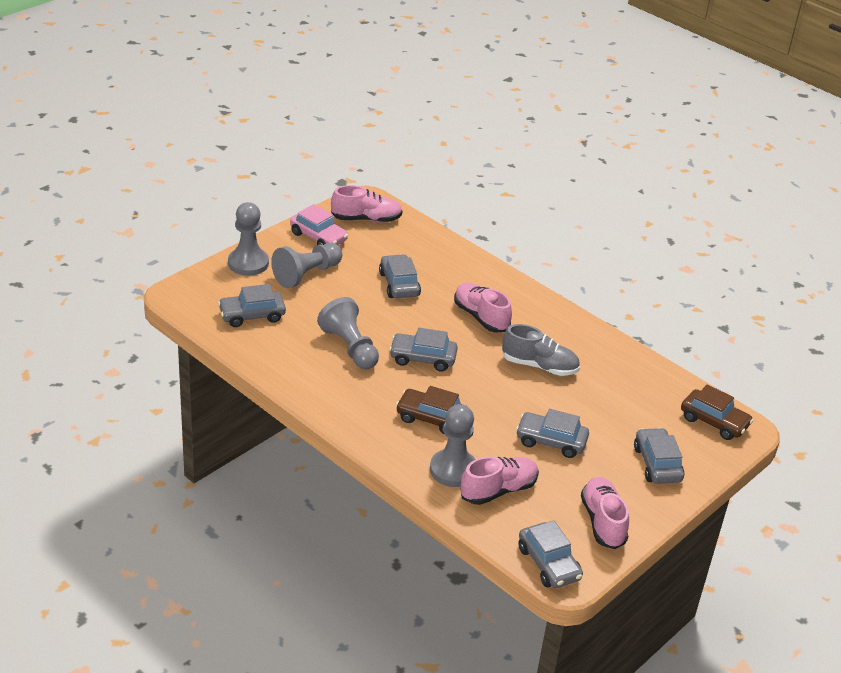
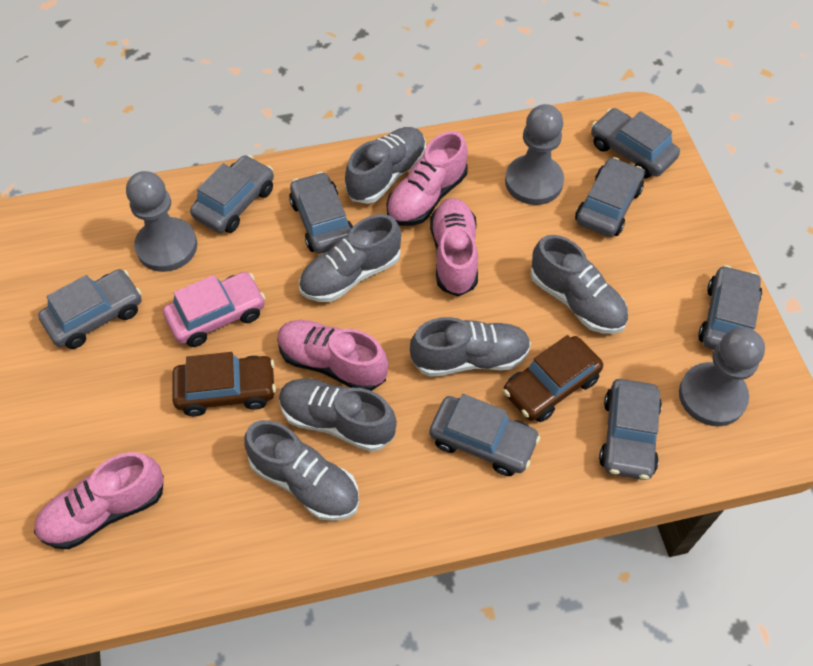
grey car: [218,284,286,327] [379,254,421,298] [389,328,458,372] [516,409,589,458] [518,521,583,588] [634,428,684,484] = 6 -> [38,269,142,349] [190,155,274,233] [289,172,353,254] [429,394,540,476] [575,157,644,237] [591,108,680,179] [599,379,662,480] [698,265,762,350] = 8
grey pawn: [228,202,269,276] [271,243,342,288] [317,297,379,369] [430,404,476,487] = 4 -> [126,171,197,272] [505,104,564,205] [679,327,765,426] = 3
grey shoe: [502,324,580,376] = 1 -> [244,420,359,521] [279,378,397,452] [299,214,401,302] [345,127,426,204] [410,317,531,377] [530,235,628,334] = 6

